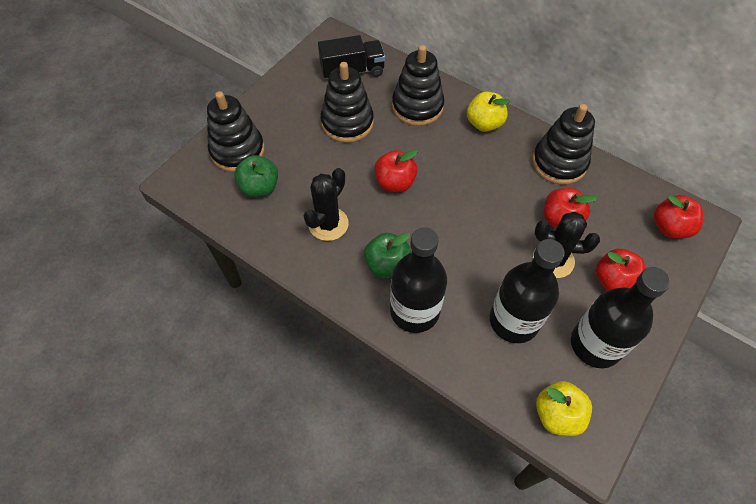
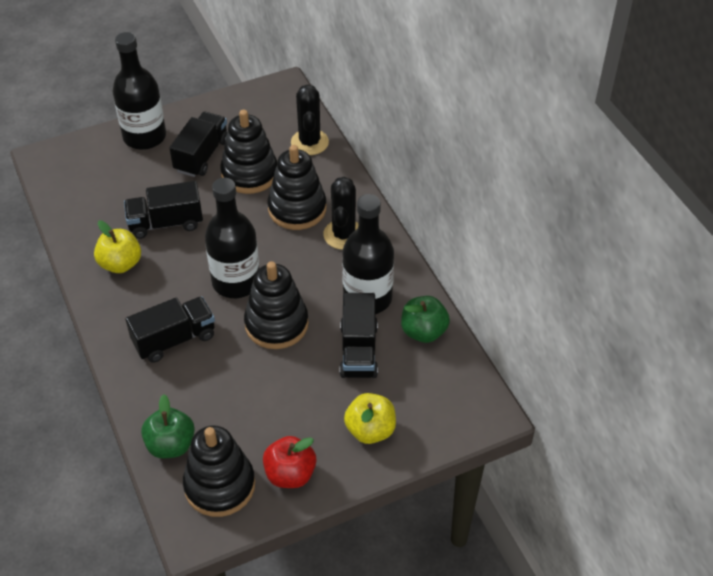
black truck: [318,35,385,79] = 1 -> [124,181,203,239] [126,296,215,362] [169,112,227,177] [340,293,378,378] = 4
red apple: [374,150,418,192] [544,188,597,228] [595,249,646,291] [654,195,703,239] = 4 -> [263,436,316,488] = 1

